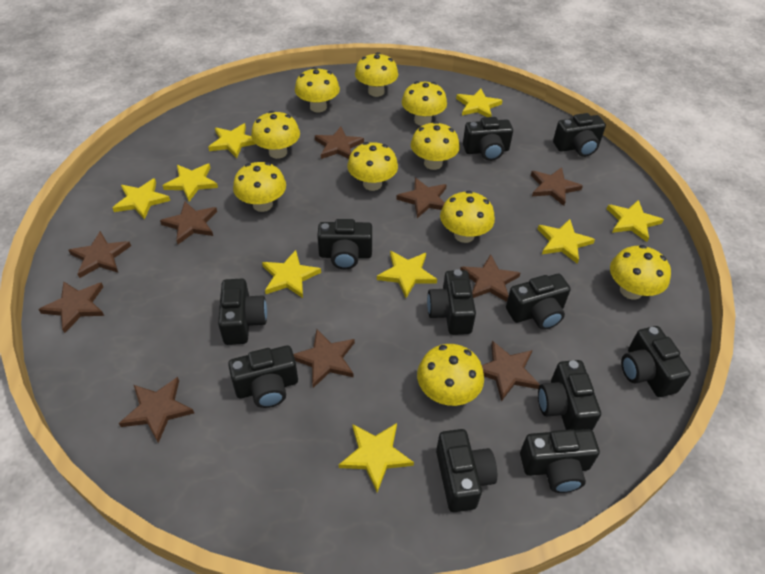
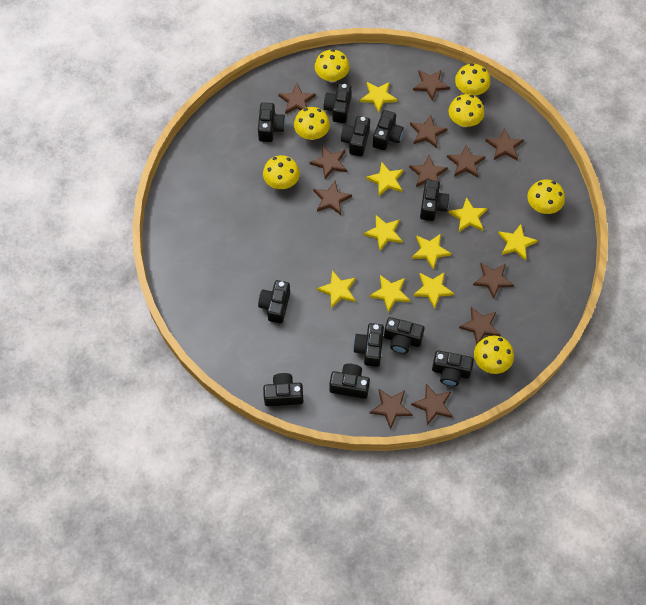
brown star: [38,281,104,333] [68,231,131,278] [119,377,194,443] [160,201,217,244] [293,329,355,388] [315,126,364,159] [396,178,447,218] [460,254,520,302] [482,341,540,402] [531,167,583,206] = 10 -> [278,83,316,114] [310,145,347,179] [314,181,352,215] [369,389,413,430] [409,155,448,189] [410,115,447,148] [411,384,453,425] [413,70,450,101] [447,145,486,177] [459,307,500,344] [473,263,514,299] [485,128,524,160] = 12
yellow mushroom: [233,162,286,212] [251,111,300,159] [295,67,340,113] [347,142,398,191] [355,52,398,97] [402,81,447,126] [411,121,460,170] [417,344,484,406] [440,191,495,243] [610,245,671,300] = 10 -> [263,155,300,189] [294,107,330,140] [315,49,350,83] [449,94,484,127] [455,63,490,96] [474,335,514,374] [527,179,565,214] = 7

